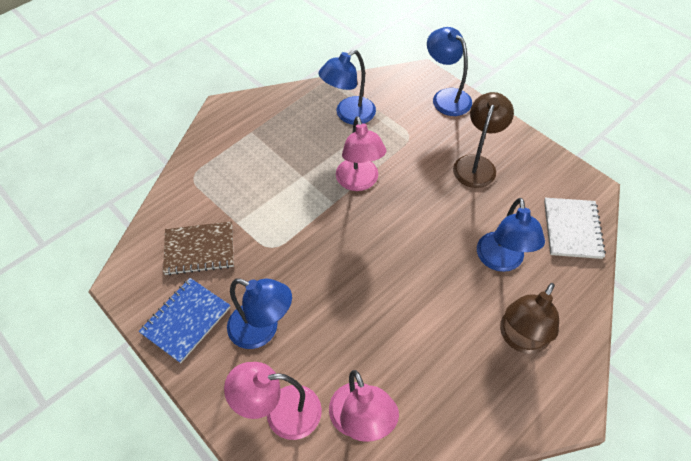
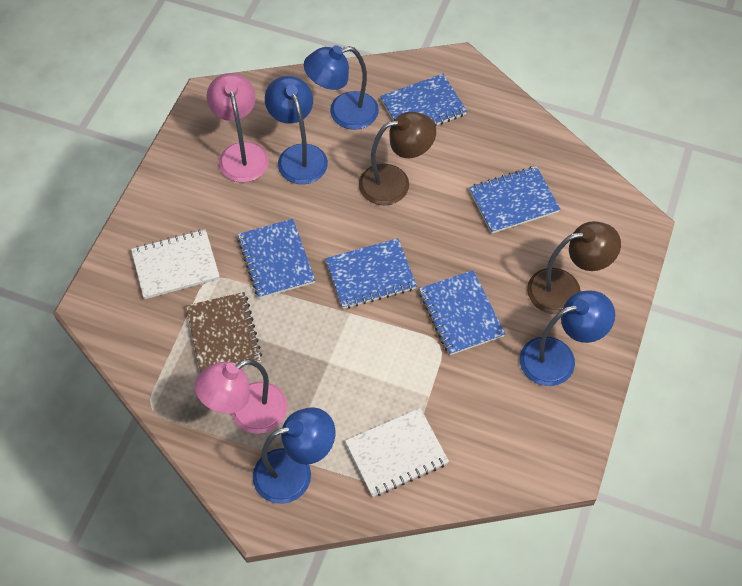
blue notebook: [139,278,230,363] = 1 -> [237,219,315,299] [325,238,417,309] [380,74,467,126] [419,270,505,355] [469,166,560,234] = 5
pink lamp: [224,362,322,440] [329,370,399,442] [336,116,387,191] = 3 -> [195,359,287,434] [207,73,269,183] = 2
white notebook: [544,198,606,259] = 1 -> [131,229,220,299] [345,408,449,497] = 2

